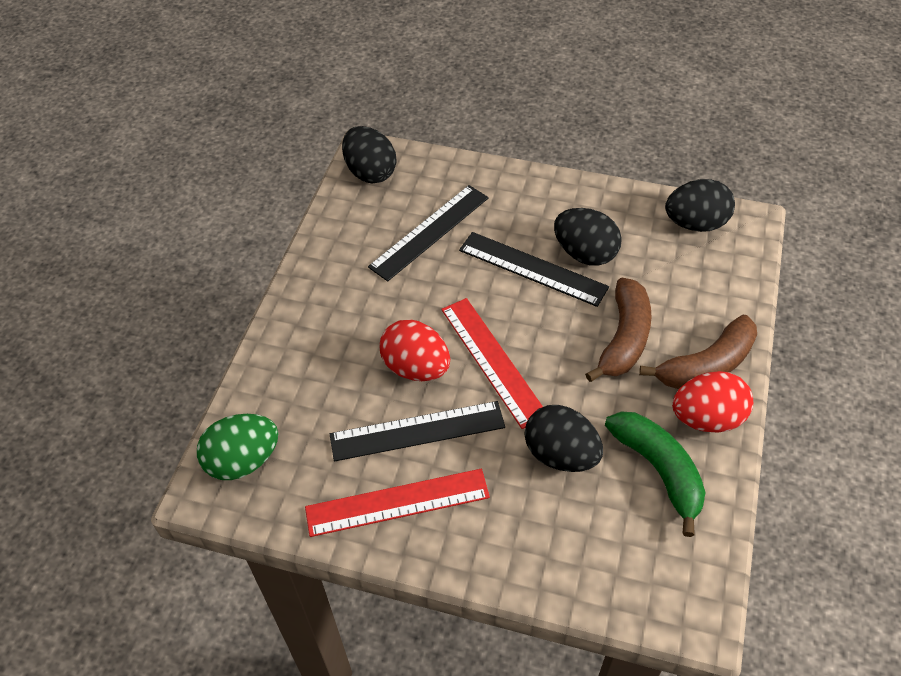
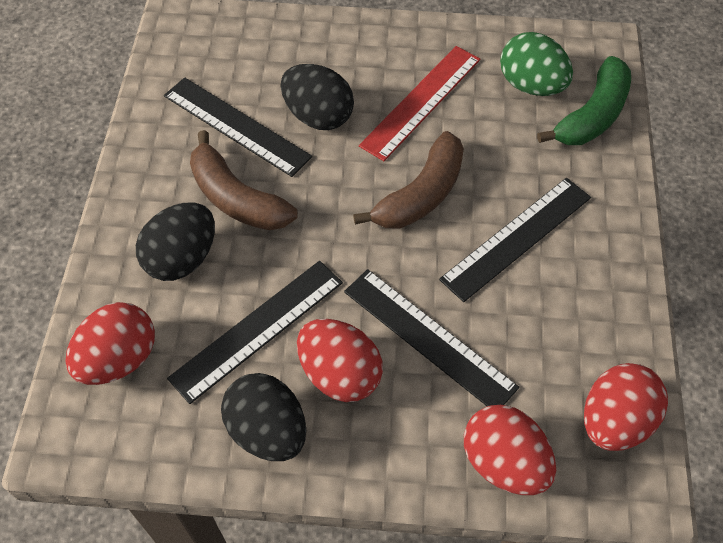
black egg: [342,126,396,183] [525,405,603,472] [554,208,622,266] [665,179,735,232] = 4 -> [136,203,215,281] [221,373,306,461] [281,64,354,130] = 3
black ruler: [330,401,505,461] [368,185,489,281] [459,232,609,307] = 3 -> [164,77,312,177] [167,261,343,404] [344,269,519,406] [439,178,591,302] = 4
red egg: [379,319,450,381] [672,371,753,432] = 2 -> [65,302,155,385] [297,319,383,402] [464,405,556,495] [584,363,668,451] = 4
red ruler: [305,469,490,537] [441,298,543,429] = 2 -> [359,46,480,161] = 1

